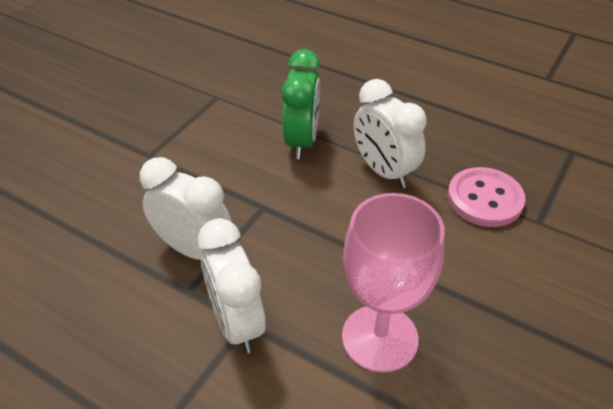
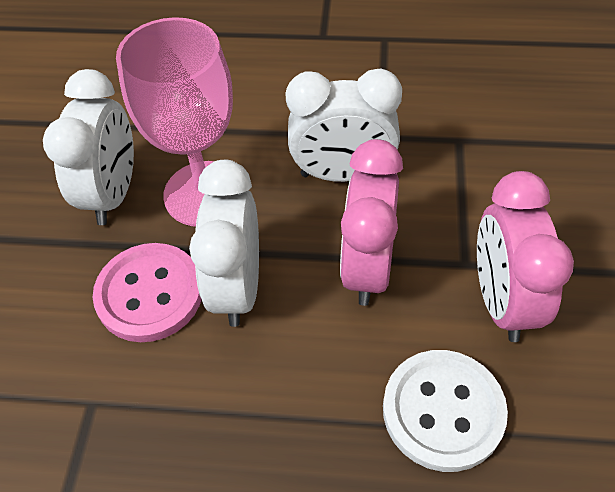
green clock: [281,49,321,159] = 1 -> none = 0
pink clock: none = 0 -> [340,139,403,306] [477,171,574,342] = 2
white button: none = 0 -> [383,350,508,472] = 1

